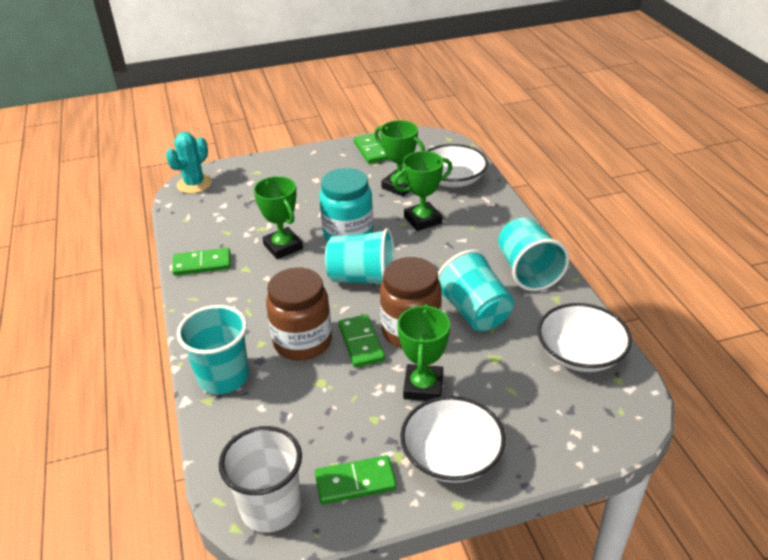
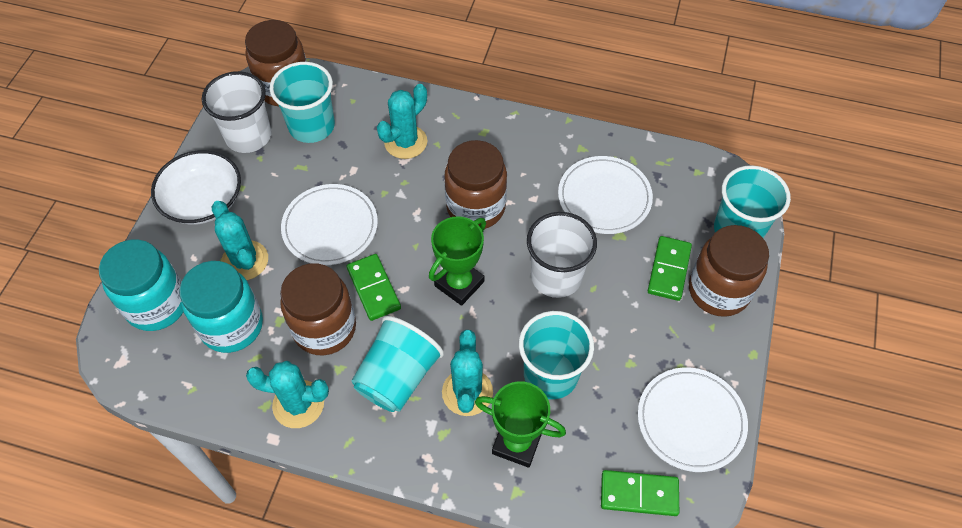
brown jar: [266,268,332,361] [380,257,442,348] = 2 -> [245,20,307,106] [280,263,356,355] [444,140,507,229] [689,225,769,317] = 4
green domino: [172,248,231,276] [315,455,397,504] [339,314,385,368] [354,133,389,164] = 4 -> [347,254,401,321] [601,470,679,516] [648,236,692,301] = 3
green trophy: [254,176,303,259] [374,120,425,197] [393,151,453,231] [397,304,450,401] = 4 -> [429,216,486,306] [475,381,566,468] = 2
turquoise cactus: [166,132,212,194] = 1 -> [212,201,268,280] [246,361,329,428] [377,84,427,159] [442,330,493,416] = 4
turquoise jar: [319,168,373,241] = 1 -> [99,240,183,331] [179,261,263,353] = 2
white bowl: [400,396,505,483] [427,144,488,187] [538,303,632,372] = 3 -> [151,150,241,225] = 1
white cup: [219,426,302,533] = 1 -> [202,71,272,153] [527,212,597,298] = 2
white plate: none = 0 -> [281,184,378,265] [558,156,653,234] [638,368,748,472] = 3

